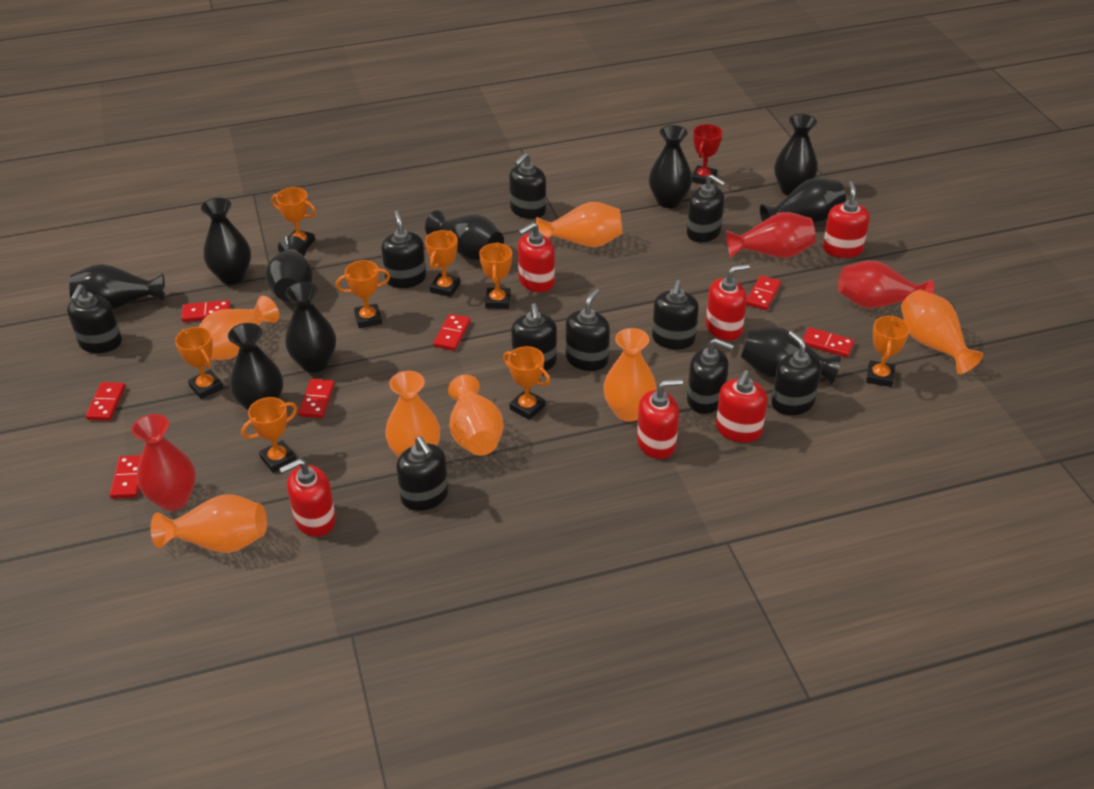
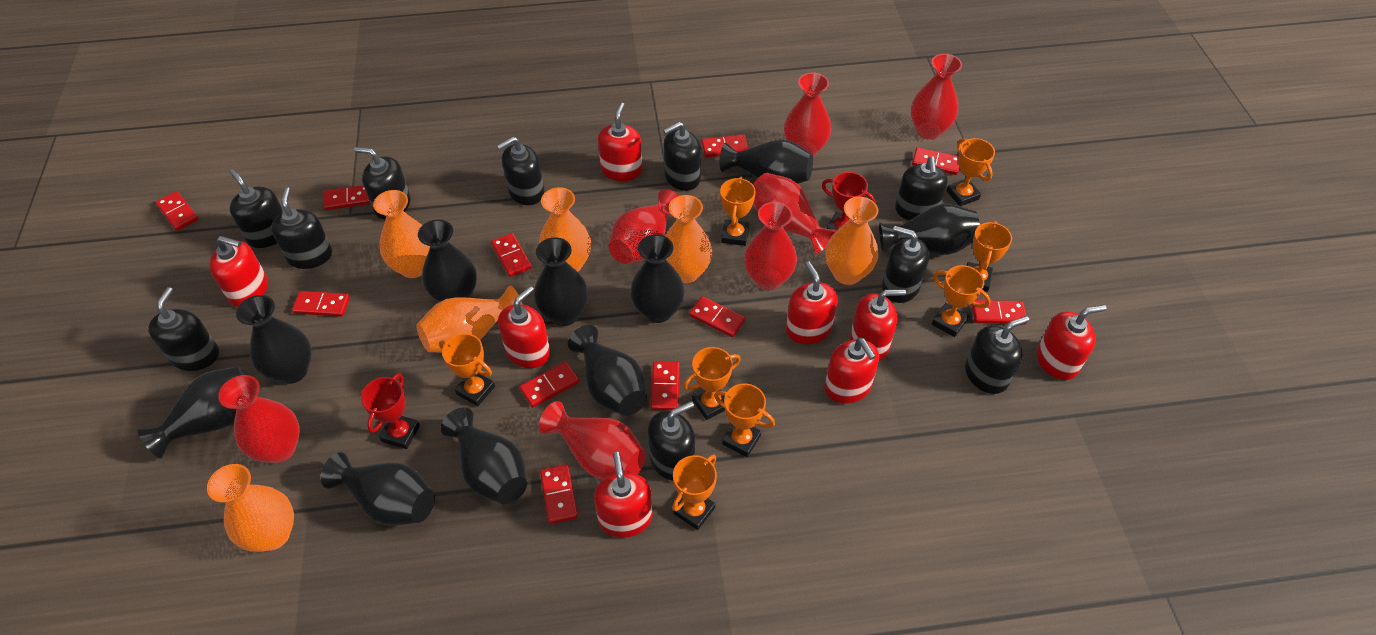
orange vase: [150,494,267,553] [199,296,279,360] [385,371,440,457] [448,374,504,456] [536,202,622,247] [603,328,657,422] [901,290,983,374] = 7 -> [207,464,294,552] [373,190,430,278] [416,285,522,353] [539,187,591,272] [665,195,712,283] [825,197,878,285] = 6
red domino: [85,382,125,421] [110,455,141,499] [181,300,230,322] [298,379,335,418] [433,314,471,351] [746,275,781,310] [803,327,855,357] = 7 -> [155,191,199,231] [292,291,350,317] [323,185,371,210] [491,233,532,277] [519,362,579,408] [540,464,578,524] [651,361,680,410] [689,296,746,337] [701,134,749,158] [912,147,959,175] [971,300,1026,325] = 11
red soap dispenser: [279,459,336,537] [518,222,555,292] [637,379,683,459] [706,264,750,341] [716,370,768,443] [823,181,870,258] = 6 -> [209,236,268,307] [498,286,550,368] [594,452,653,538] [598,102,642,181] [786,261,838,344] [824,338,879,404] [850,289,906,361] [1037,305,1107,380] = 8
red trophy: [692,124,723,185] = 1 -> [361,373,420,449] [822,172,876,230] = 2
red vase: [132,414,196,511] [726,212,816,258] [838,261,934,308] = 3 -> [218,375,300,463] [539,401,646,479] [608,189,679,264] [744,202,797,290] [753,173,837,254] [784,73,831,157] [911,54,962,140] = 7

